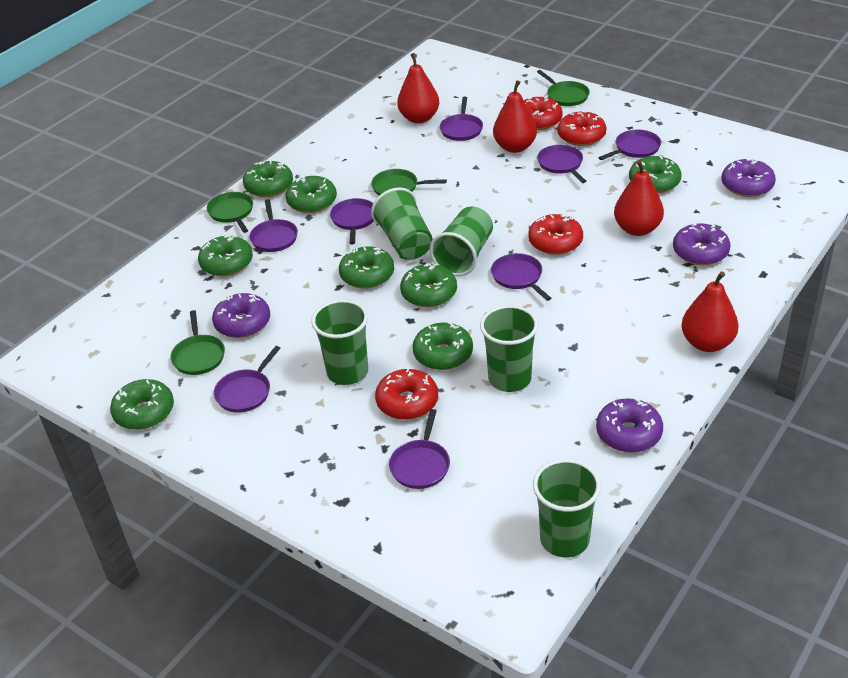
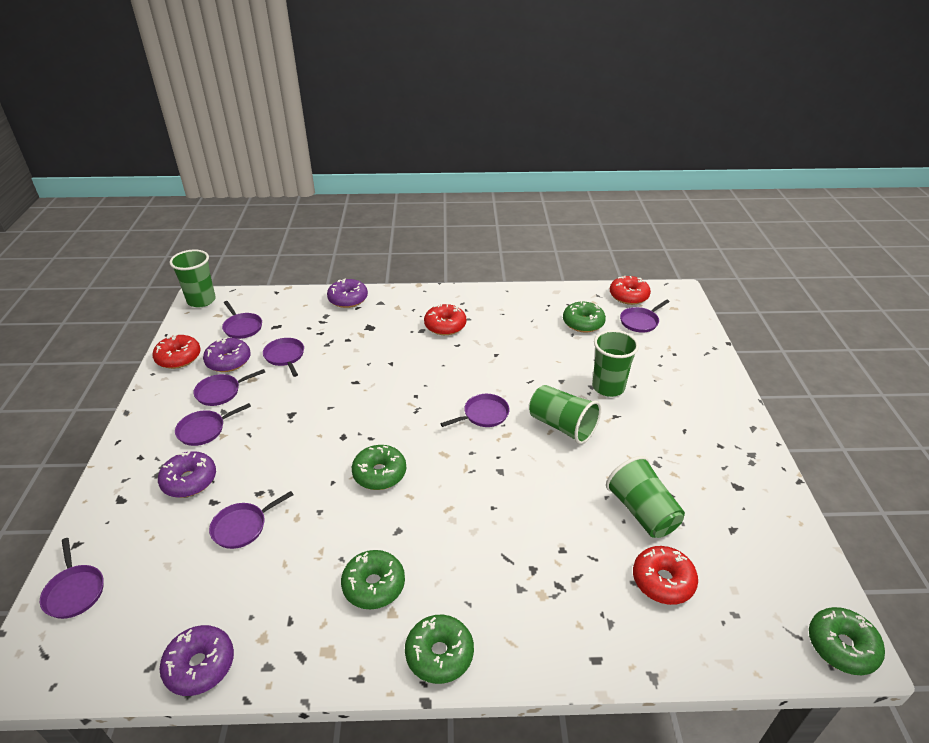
green cup: [311,300,368,385] [371,188,433,260] [429,206,493,276] [480,305,538,392] [533,459,601,557] = 5 -> [169,250,216,307] [529,385,601,444] [592,330,639,397] [606,456,685,538] = 4
green donut: [110,379,174,430] [198,235,253,276] [243,161,293,197] [285,176,337,213] [339,246,394,289] [400,263,457,307] [412,322,473,370] [629,156,681,193] = 8 -> [341,550,405,609] [352,445,406,490] [405,615,474,684] [563,301,606,332] [809,607,885,675] = 5
green pan: [171,310,225,375] [207,192,253,233] [371,169,447,195] [537,70,590,106] = 4 -> none = 0
red pear: [397,53,439,123] [493,80,537,153] [614,160,664,236] [682,271,739,352] = 4 -> none = 0

